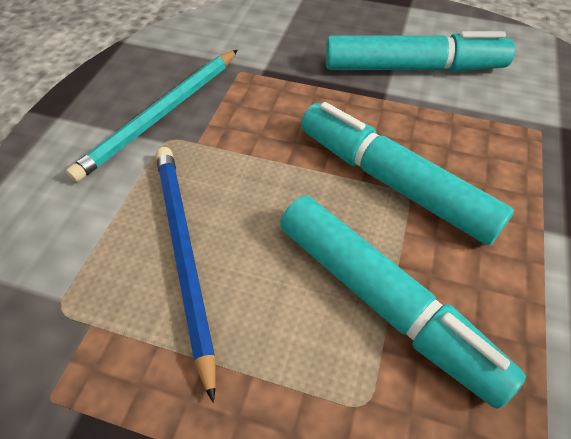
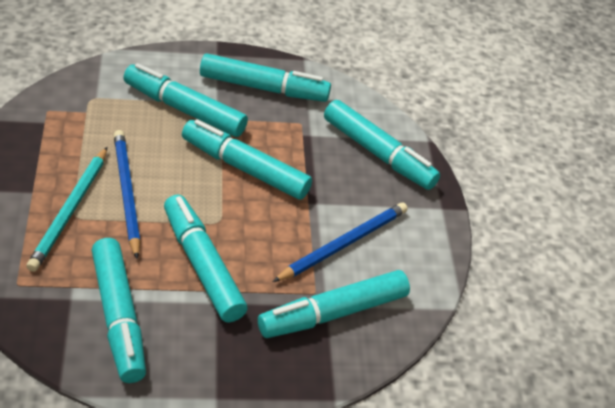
blue pencil: [156,147,216,403] = 1 -> [114,130,140,259] [273,203,408,282] = 2
turquoise marker: [280,196,526,409] [301,102,514,245] [326,31,515,72] = 3 -> [92,238,146,383] [124,63,248,137] [164,195,247,322] [182,119,312,200] [200,53,331,102] [258,270,410,338] [324,100,440,190] = 7

